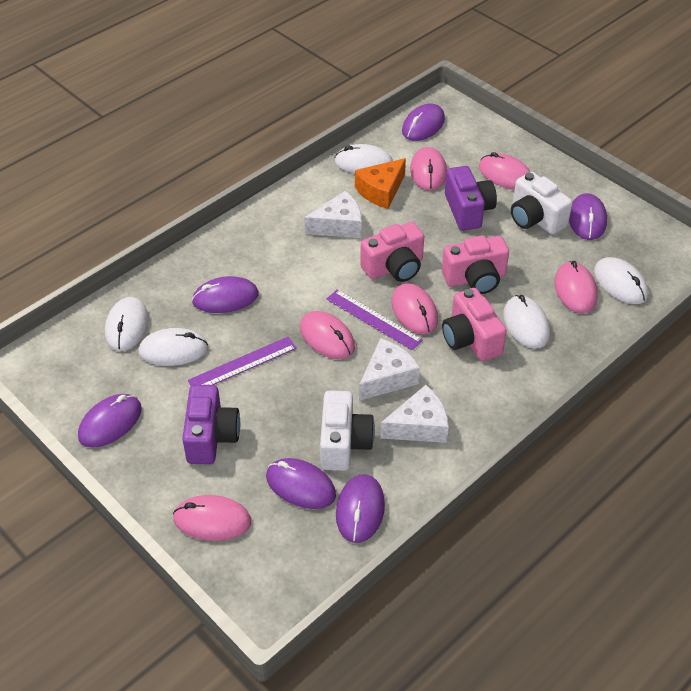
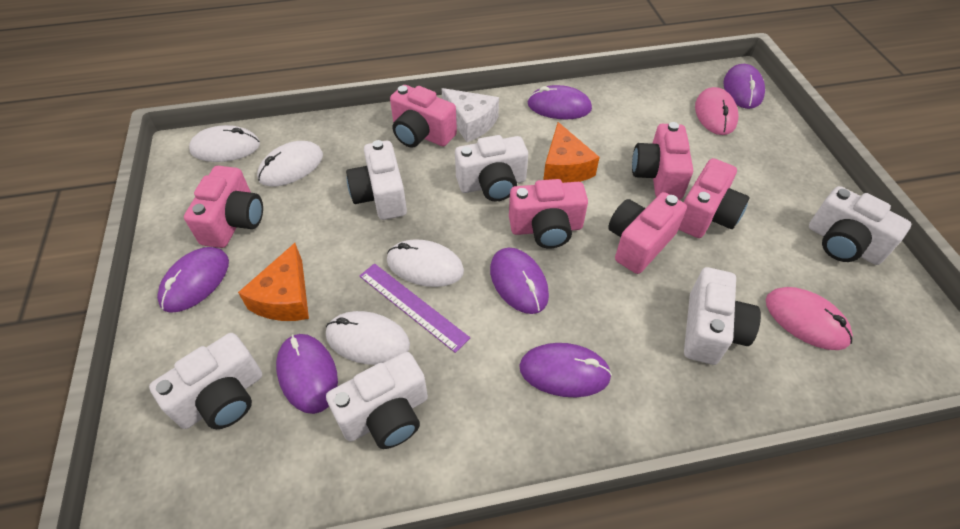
orange cheese: [355,158,406,209] = 1 -> [238,243,309,321] [543,122,600,183] = 2
pink camera: [360,222,424,282] [442,235,509,294] [442,288,507,361] = 3 -> [184,166,263,248] [390,85,457,148] [509,179,588,248] [608,192,687,274] [632,122,693,200] [678,158,749,238] = 6
pink mouse: [173,495,251,541] [300,311,355,359] [391,283,438,334] [410,147,447,191] [479,152,530,190] [554,261,597,313] = 6 -> [695,87,738,135] [766,287,853,350] = 2
purple camera: [182,385,240,464] [445,166,497,231] = 2 -> none = 0
purple ruler: [188,337,297,386] [327,289,423,351] = 2 -> [360,263,470,353] = 1
white camera: [320,390,375,471] [511,172,573,235] = 2 -> [149,333,262,429] [326,352,428,449] [346,140,407,220] [455,135,528,202] [684,267,761,365] [809,186,911,265] = 6
white cheese: [304,191,362,238] [359,338,420,401] [380,385,449,443] = 3 -> [441,88,499,142] = 1
white mouse: [105,297,149,351] [138,328,208,366] [334,144,393,174] [503,295,550,349] [594,257,648,304] = 5 -> [189,125,260,162] [257,141,323,187] [326,311,410,365] [387,239,464,287] = 4

